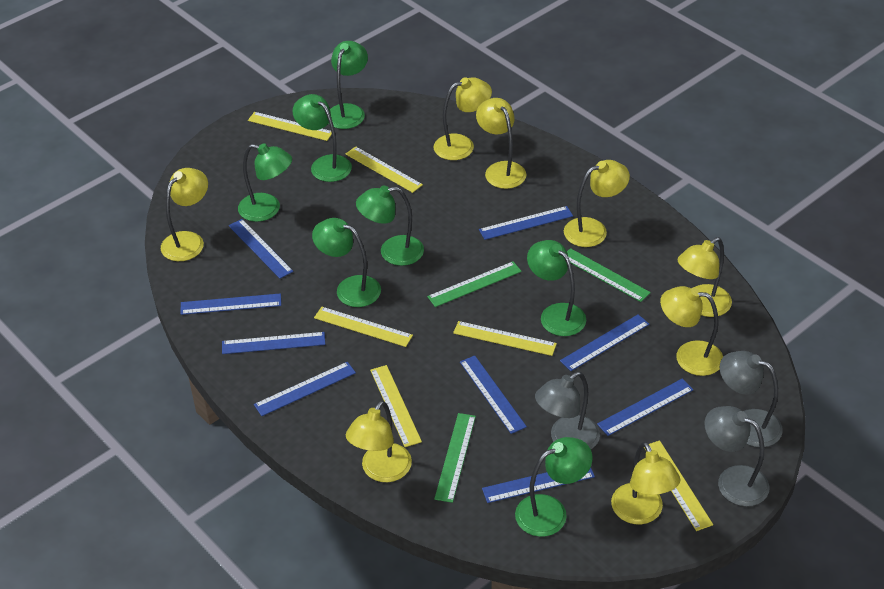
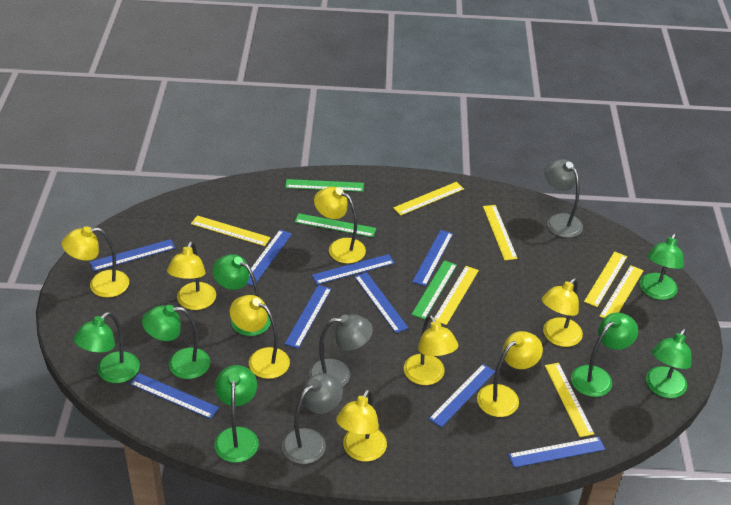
yellow ruler: [248,112,332,141] [314,307,413,347] [346,146,423,193] [370,365,422,447] [453,321,557,356] [644,440,713,531] = 6 -> [191,215,271,246] [393,182,464,215] [434,266,479,325] [483,205,518,260] [545,363,594,437] [584,252,627,307] [600,265,644,318] = 7

